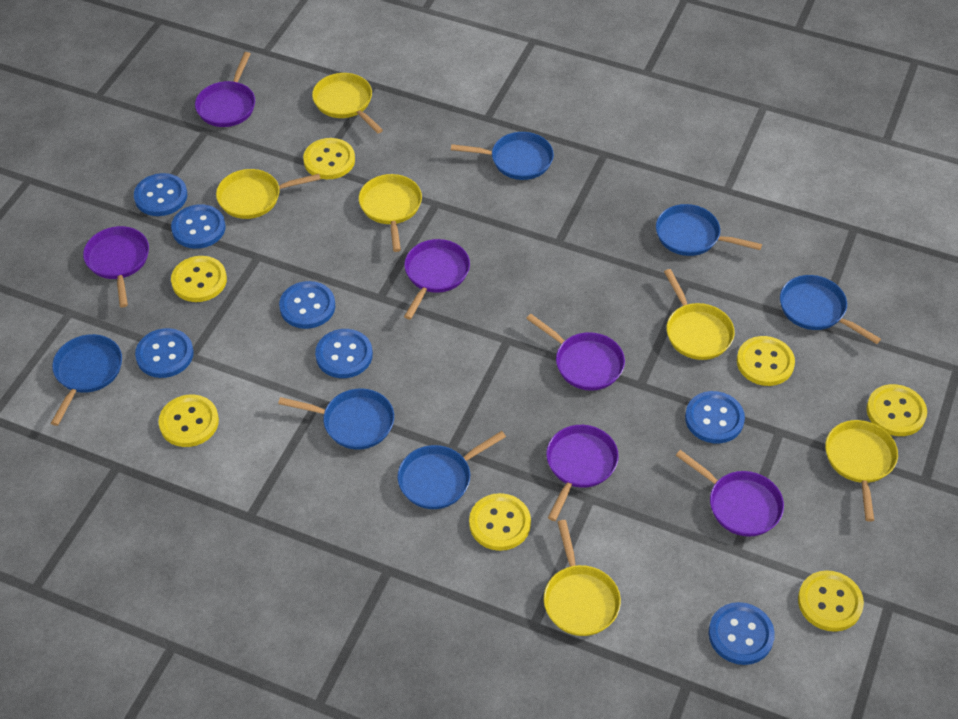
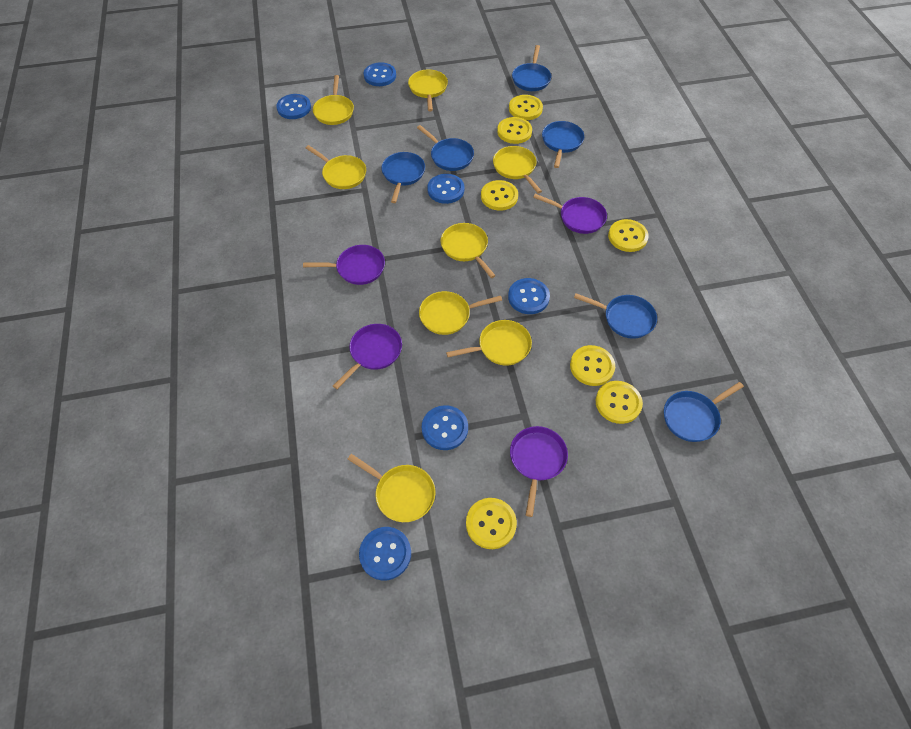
blue button: [134,173,187,216] [135,328,194,378] [171,204,226,249] [279,281,335,329] [315,329,373,378] [685,391,745,444] [709,602,775,665] = 7 -> [276,94,311,119] [359,527,411,581] [364,62,396,86] [422,405,468,450] [427,174,464,204] [508,278,550,314] = 6
purple pan: [83,226,149,308] [195,52,255,127] [404,239,470,319] [526,314,625,391] [546,425,619,521] [676,450,784,537] = 6 -> [303,245,385,285] [333,324,402,389] [510,426,568,517] [533,194,607,234] = 4
yellow pan: [216,169,321,219] [312,73,383,133] [359,174,422,252] [544,520,621,636] [664,269,735,360] [825,420,898,522] = 6 -> [306,145,366,189] [313,75,354,125] [348,454,435,522] [408,69,448,111] [419,291,502,335] [441,223,496,278] [446,320,532,365] [493,146,542,193] = 8

